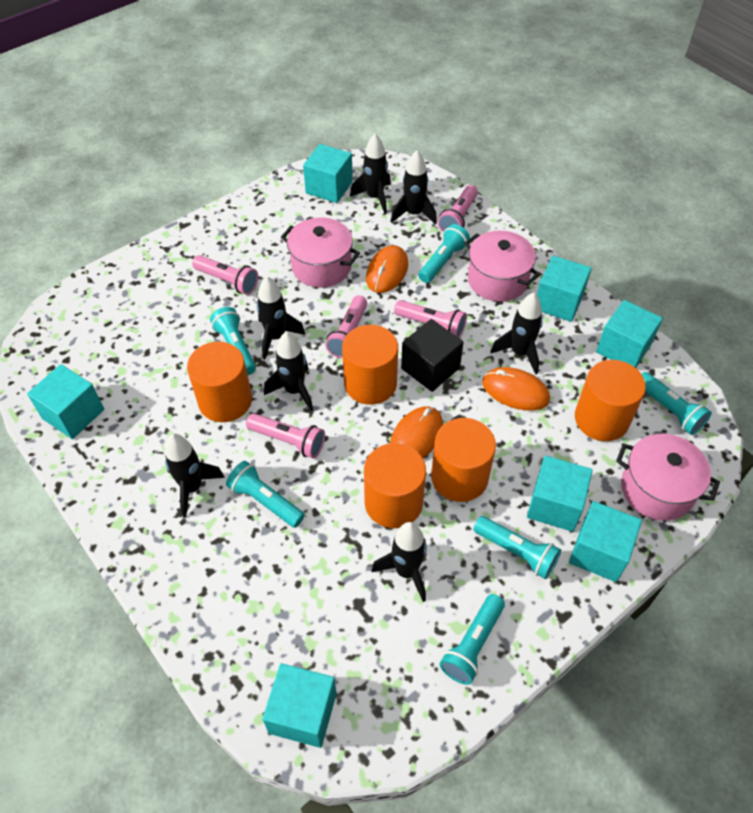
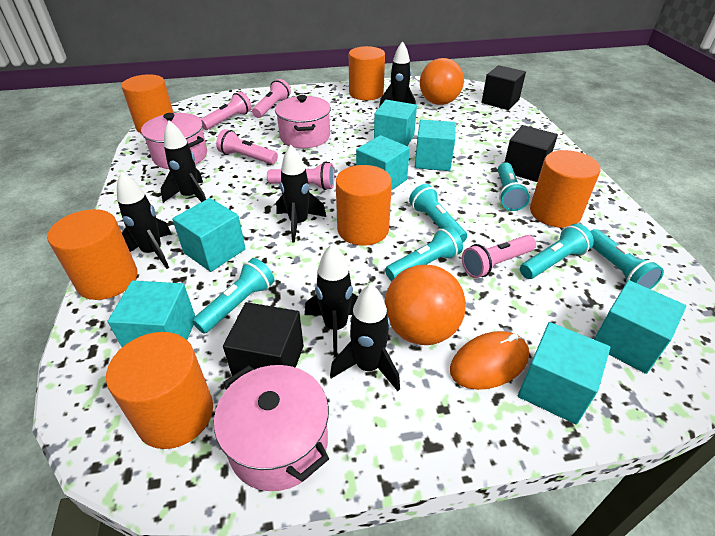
black cube: [401,319,464,392] = 1 -> [223,302,304,376] [482,65,526,110] [504,125,558,182] = 3
black rocket: [165,434,225,518] [256,276,305,359] [264,332,313,411] [350,134,391,214] [372,522,427,602] [391,150,437,225] [490,293,543,374] = 7 -> [117,172,171,269] [161,121,206,203] [276,144,326,243] [305,244,358,357] [330,284,400,391] [379,41,416,107] = 6
orange ball: none = 0 -> [385,265,466,345] [420,58,464,105] = 2
orange cylinder: [187,342,252,422] [342,325,398,405] [364,443,426,528] [431,418,496,502] [575,360,646,441] = 5 -> [47,209,138,300] [106,332,213,449] [121,74,173,133] [336,165,392,246] [349,46,385,100] [530,150,601,228] = 6
orange mouse: [366,245,408,293] [390,406,443,458] [482,367,550,411] = 3 -> [450,331,529,390] = 1

